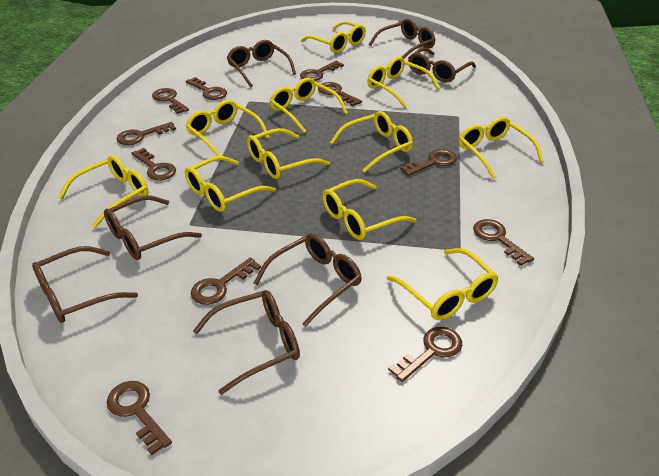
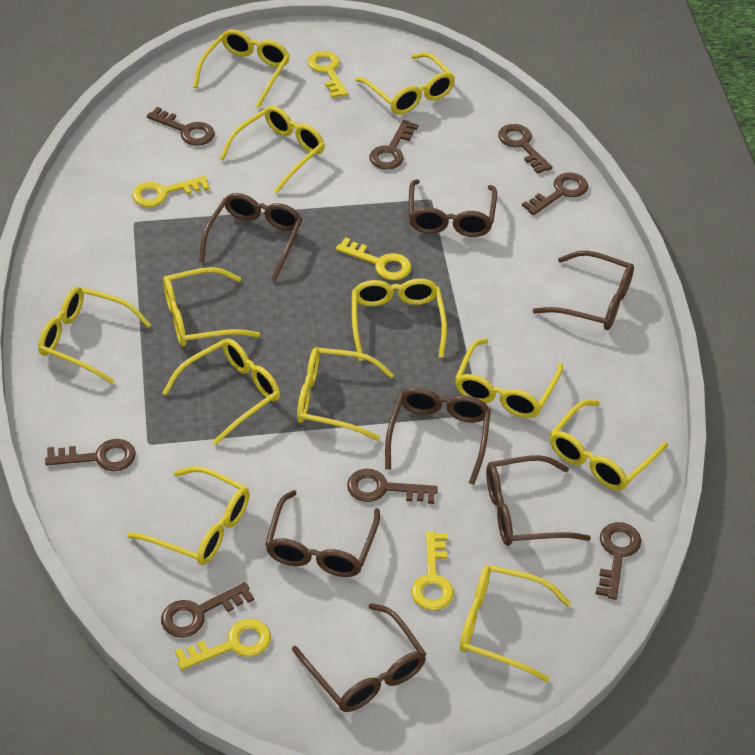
brown key: [107,381,172,455] [117,122,176,145] [131,148,176,181] [152,88,189,114] [186,77,227,100] [191,257,261,305] [300,61,344,81] [318,82,362,106] [388,327,462,382] [400,149,457,176] [473,219,534,266] = 11 -> [45,439,136,471] [147,107,215,146] [161,582,254,638] [347,469,438,504] [370,120,418,170] [498,124,552,174] [522,173,588,215] [596,522,641,600] = 8
yellow glasses: [58,155,148,228] [185,156,276,212] [186,100,269,156] [247,128,330,179] [270,78,348,133] [301,21,366,53] [322,179,416,240] [330,111,413,173] [367,57,440,108] [387,248,498,320] [459,117,544,179] = 11 -> [38,287,151,384] [127,466,249,565] [162,338,280,445] [163,267,260,347] [193,29,290,108] [220,106,325,193] [297,347,394,441] [352,278,447,361] [355,52,455,114] [455,338,563,418] [460,565,571,682] [550,400,668,490] = 12
yellow key: none = 0 -> [132,176,209,207] [175,619,271,670] [308,51,348,98] [336,237,411,280] [411,531,454,610] = 5

